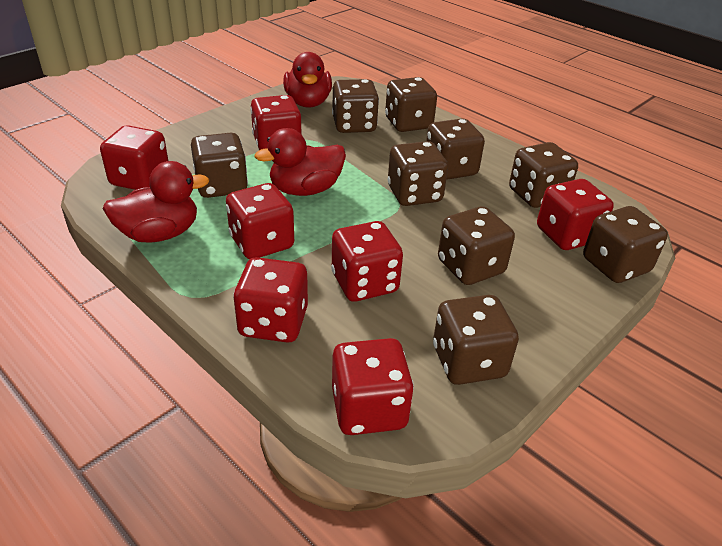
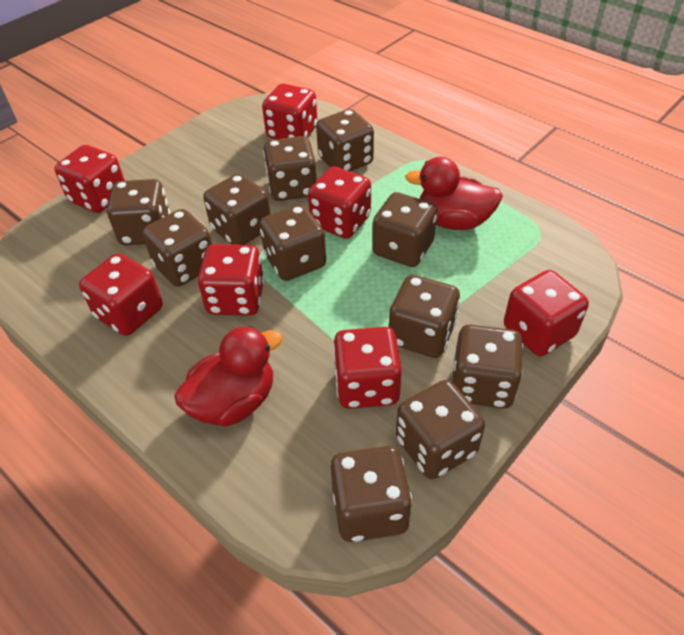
brown dice: [191,133,248,198] [332,79,379,133] [385,77,437,132] [388,141,448,206] [426,118,485,180] [433,295,519,385] [438,206,515,285] [509,142,578,208] [583,206,668,283] = 9 -> [107,179,170,245] [142,209,212,287] [203,174,271,245] [259,204,326,281] [263,136,317,201] [316,109,374,171] [331,446,412,542] [372,192,437,267] [389,275,460,358] [396,380,485,479] [452,324,523,409] = 11
red duck: [102,161,209,243] [255,128,346,196] [283,52,332,108] = 3 -> [174,326,283,427] [405,157,503,230] = 2

